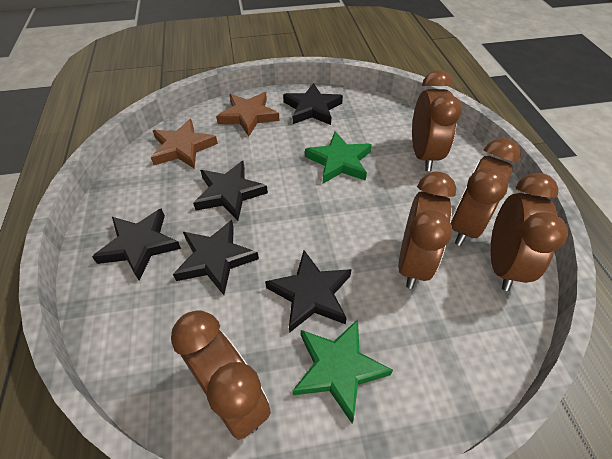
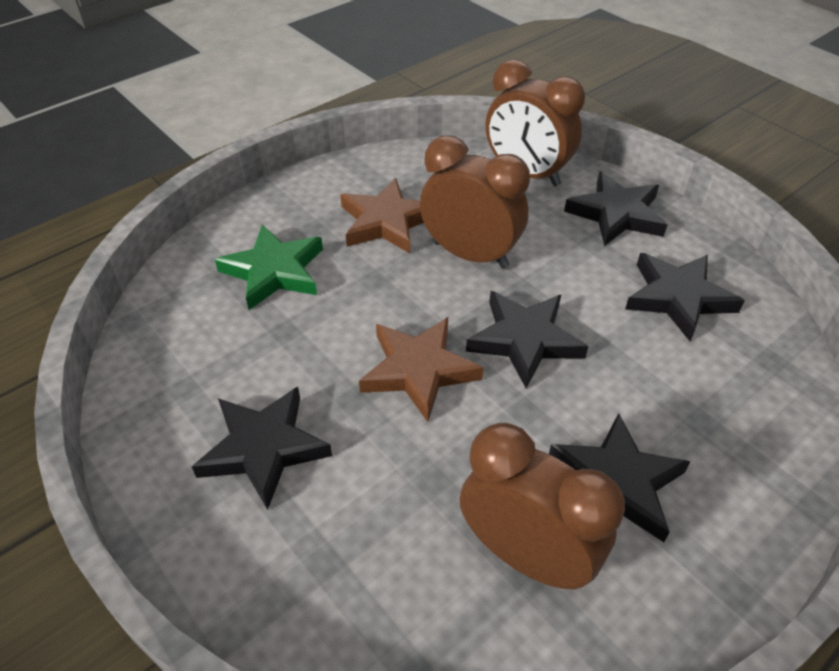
brown clock: [171,310,271,440] [398,171,456,289] [412,70,462,171] [451,138,521,246] [490,173,568,291] = 5 -> [420,135,530,269] [459,423,625,590] [485,59,585,187] = 3
green star: [293,319,393,423] [305,131,372,183] = 2 -> [215,225,323,310] = 1

